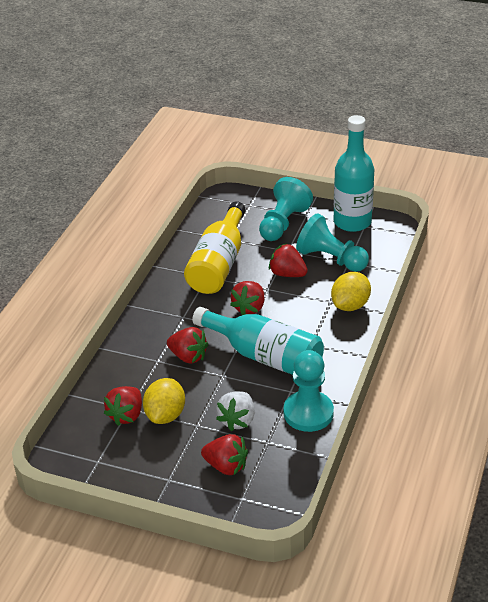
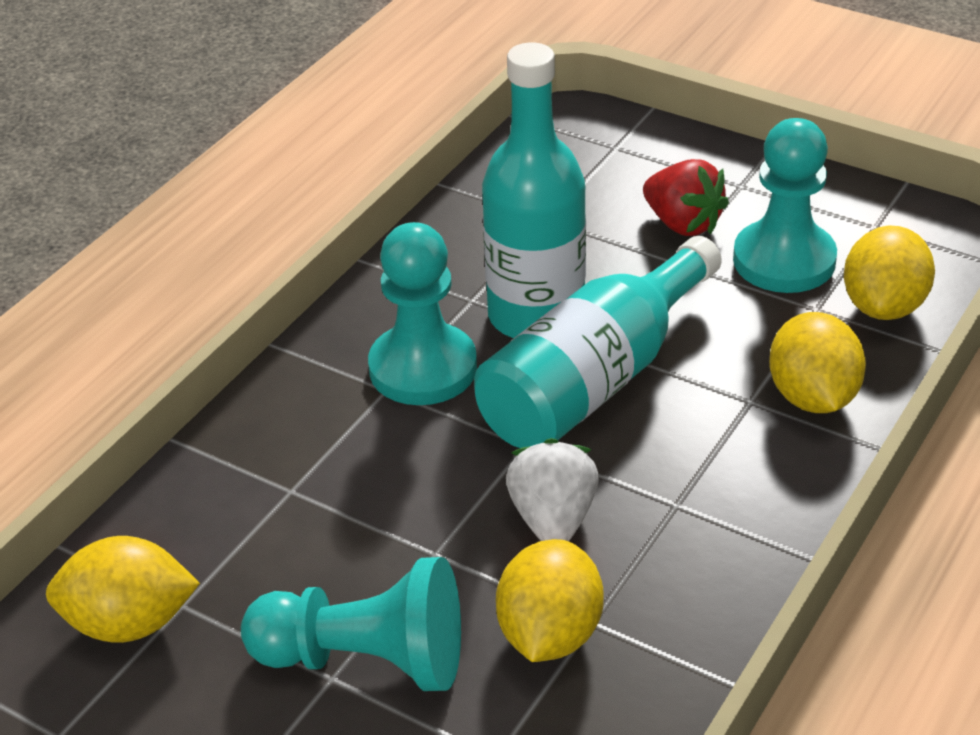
red strawberry: [104,386,142,426] [167,327,208,364] [201,434,248,475] [230,281,265,315] [269,243,308,277] = 5 -> [643,159,729,236] = 1
yellow bottle: [184,201,246,294] = 1 -> none = 0
yellow lemon: [143,378,185,424] [331,272,371,311] = 2 -> [46,536,200,643] [496,539,604,662] [769,312,866,413] [844,225,935,320] = 4

